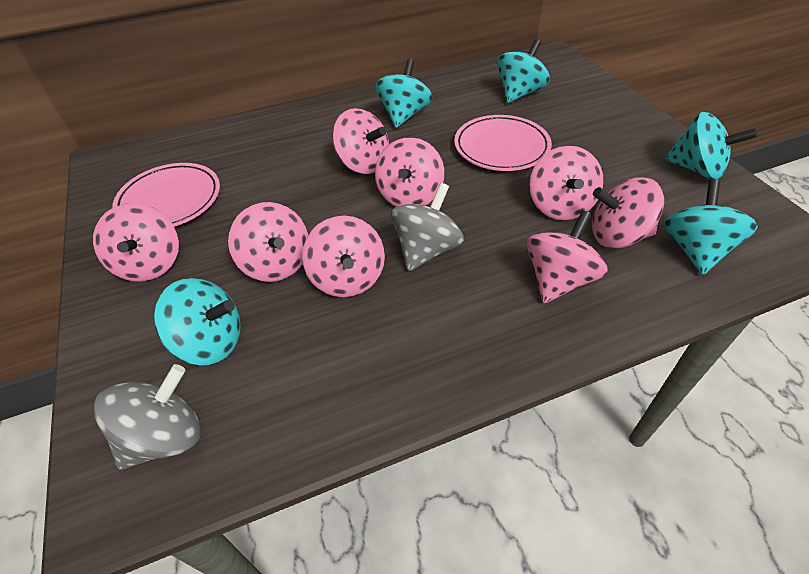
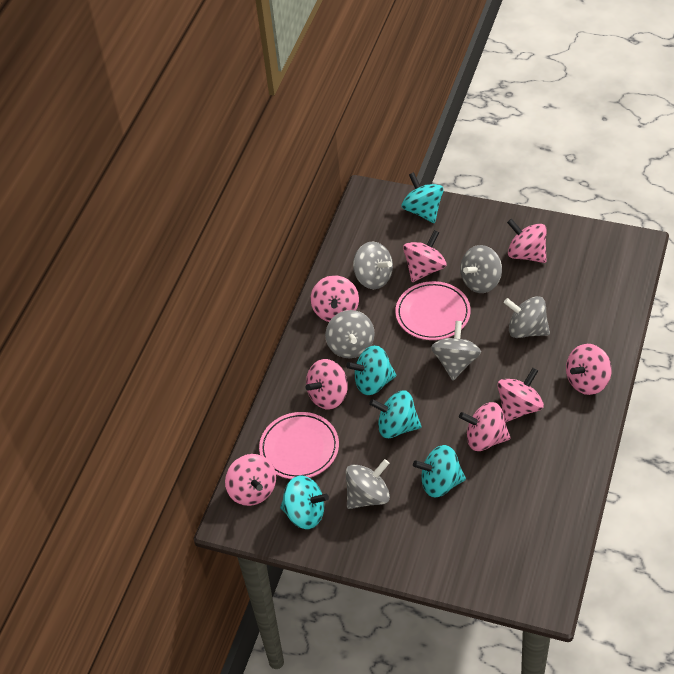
grey spinning top: [94,364,201,470] [391,183,464,271] = 2 -> [325,310,375,358] [346,459,390,509] [353,242,393,289] [431,321,481,381] [460,245,502,293] [504,296,550,338] = 6

